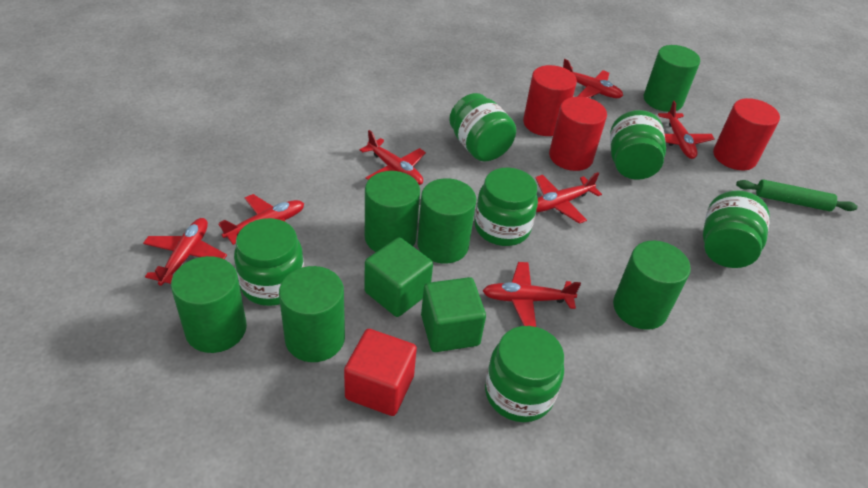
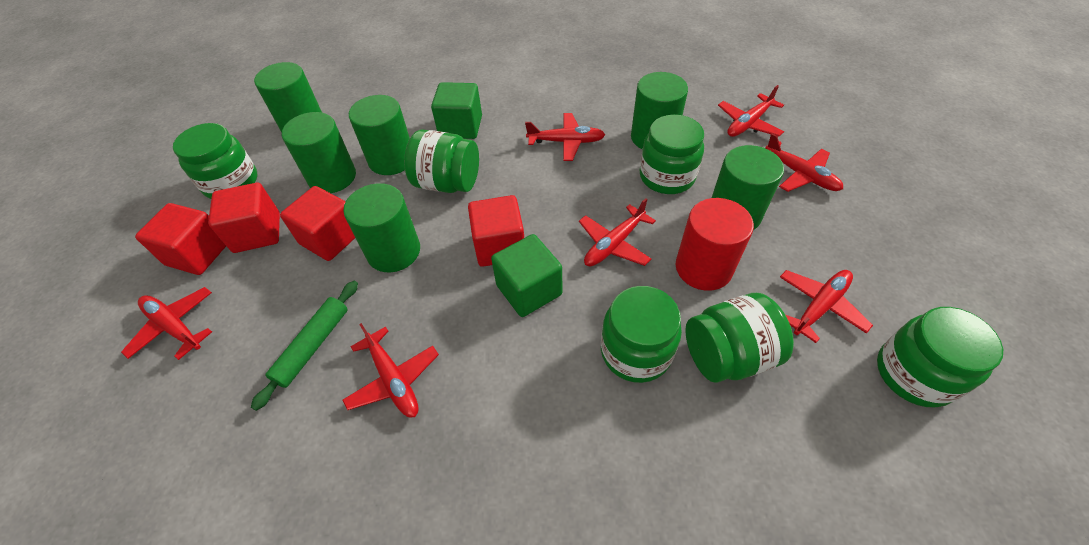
red cube: [344,329,417,416] = 1 -> [135,203,226,275] [208,183,280,253] [280,186,355,261] [468,195,524,267] = 4
red cylinder: [523,65,577,136] [549,97,607,171] [713,98,780,170] = 3 -> [676,198,754,291] = 1

